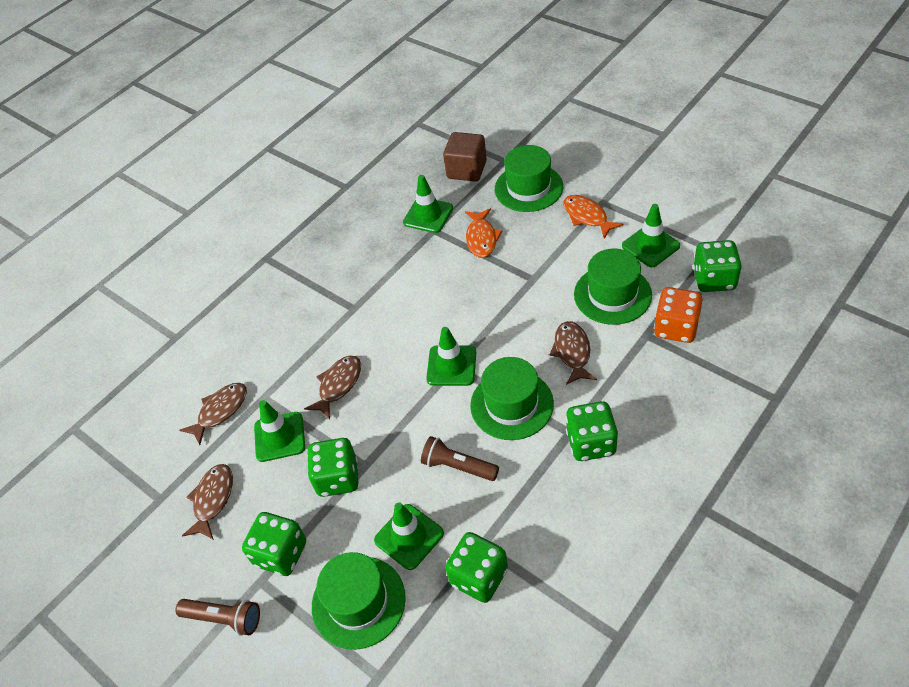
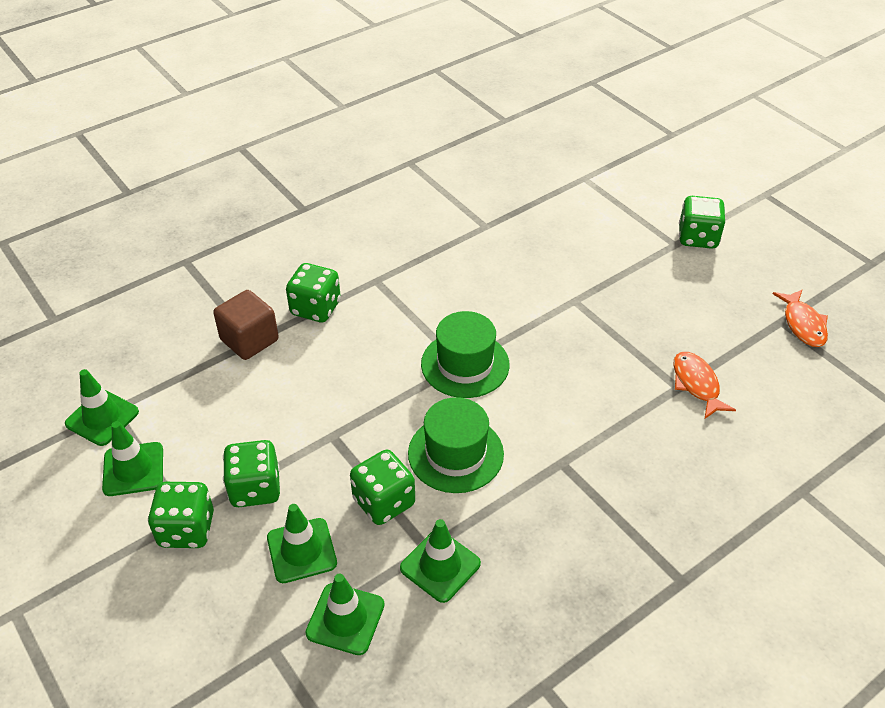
brown fish: [180,383,247,445] [182,464,233,540] [304,356,361,419] [549,321,597,385] = 4 -> none = 0
brown flashlight: [176,599,260,636] [421,436,499,481] = 2 -> none = 0
green hat: [312,552,406,650] [470,357,554,440] [495,145,563,212] [574,248,652,325] = 4 -> [408,397,504,493] [421,311,510,398] = 2
orange dice: [654,287,703,343] = 1 -> none = 0

